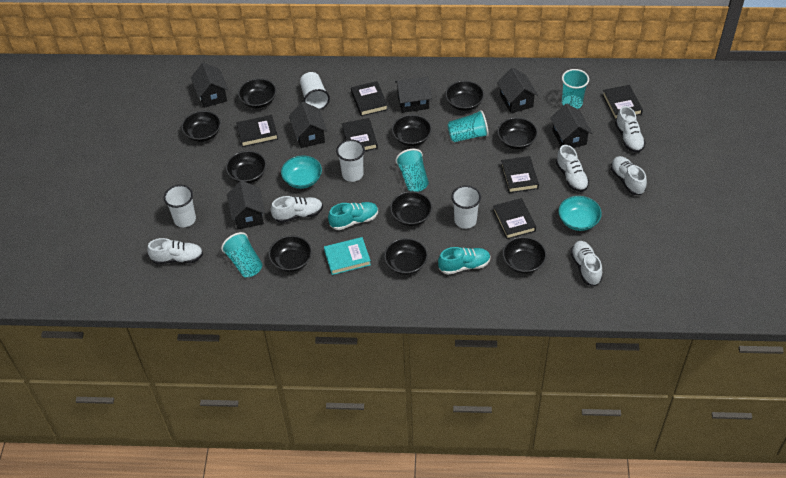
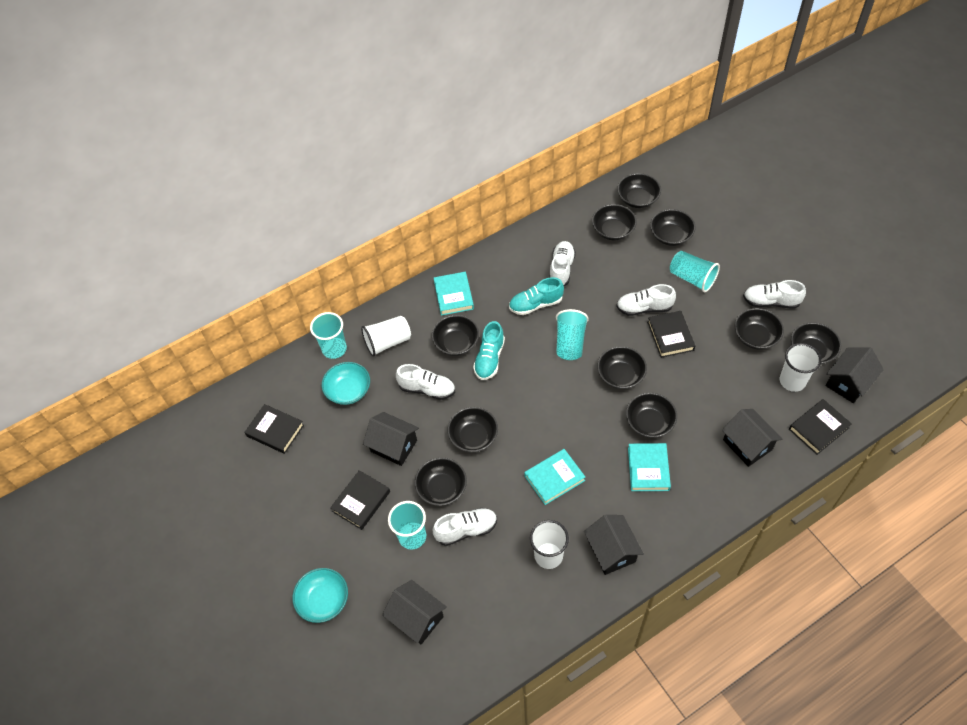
black book: [236,115,278,147] [341,118,378,151] [351,81,388,116] [493,198,536,239] [501,156,539,193] [602,85,643,120] = 6 -> [244,404,304,454] [330,470,390,530] [647,311,695,358] [789,399,852,455] = 4
black house: [191,63,228,108] [227,181,265,229] [289,102,327,148] [395,77,432,113] [497,68,538,113] [550,104,592,148] = 6 -> [363,412,419,466] [382,580,447,644] [584,515,644,575] [722,409,782,467] [826,348,884,403] = 5
turquoise book: [324,237,371,275] = 1 -> [434,272,474,316] [524,449,585,505] [628,443,671,491] = 3
white cup: [164,185,196,227] [300,72,330,110] [336,140,365,182] [451,185,481,229] = 4 -> [361,316,411,357] [530,520,569,569] [780,343,821,392] = 3
white shoe: [147,238,203,264] [271,196,323,223] [556,145,589,192] [571,241,602,286] [611,156,647,195] [615,106,646,153] = 6 -> [396,364,455,400] [433,508,497,546] [549,241,576,286] [616,284,676,316] [743,280,806,308] = 5

